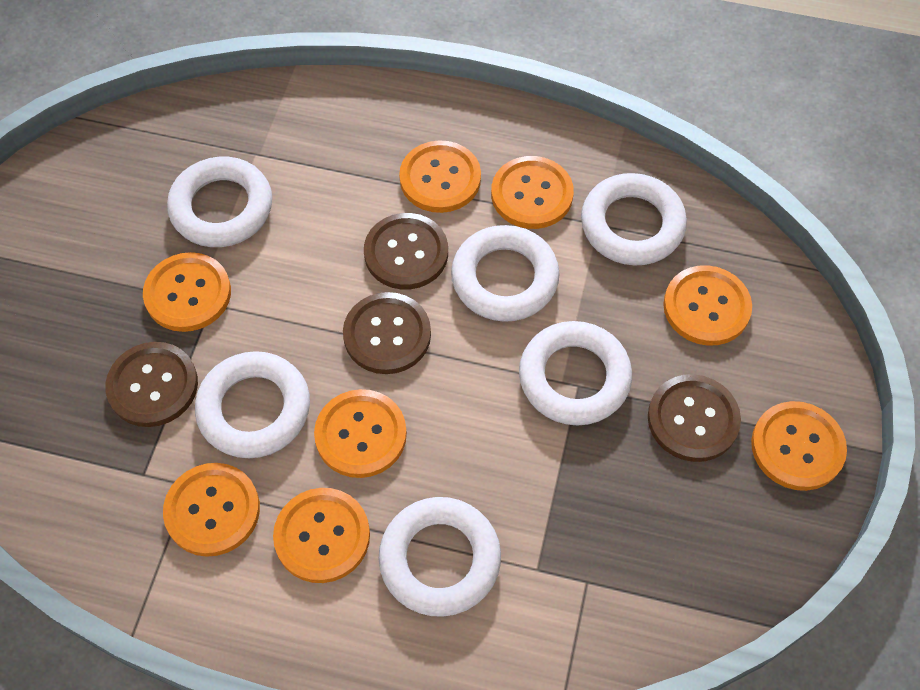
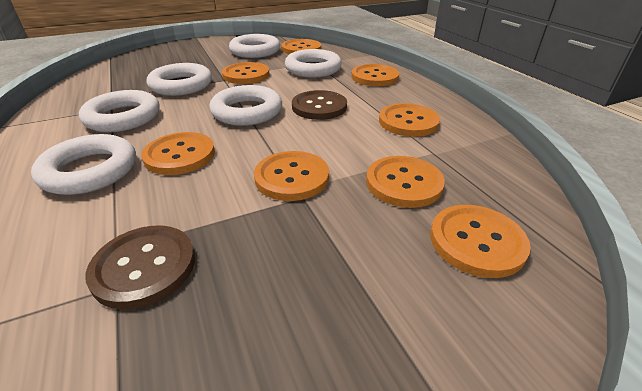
brown button: [105,342,198,427] [343,292,431,374] [364,213,448,290] [648,374,741,462] = 4 -> [85,225,195,309] [292,90,347,120] = 2

